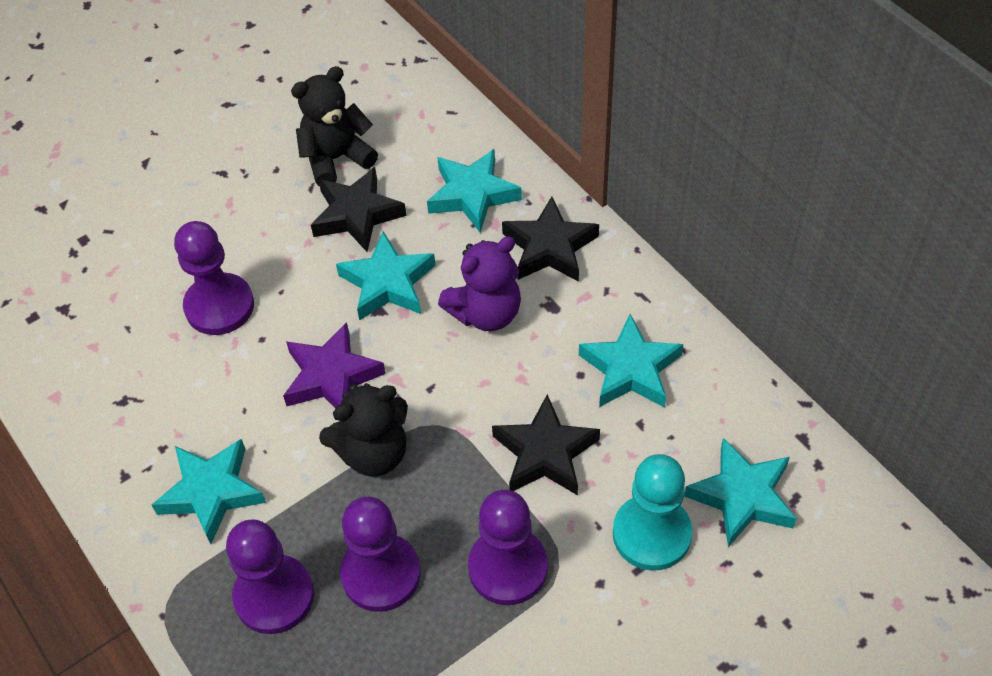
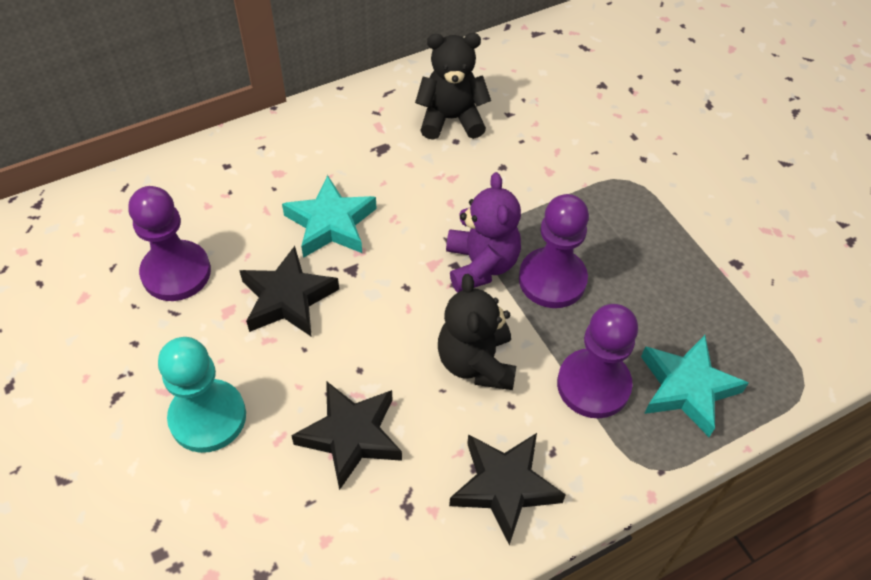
purple pawn: [174,221,254,335] [226,519,314,634] [340,497,421,612] [468,490,548,605] = 4 -> [129,186,211,301] [519,194,589,308] [557,304,638,418] = 3
purple star: [283,322,386,409] = 1 -> none = 0
turquoise star: [152,439,266,544] [336,231,436,320] [427,149,522,233] [579,314,683,407] [684,438,797,547] = 5 -> [282,175,377,258] [641,335,749,437] = 2

